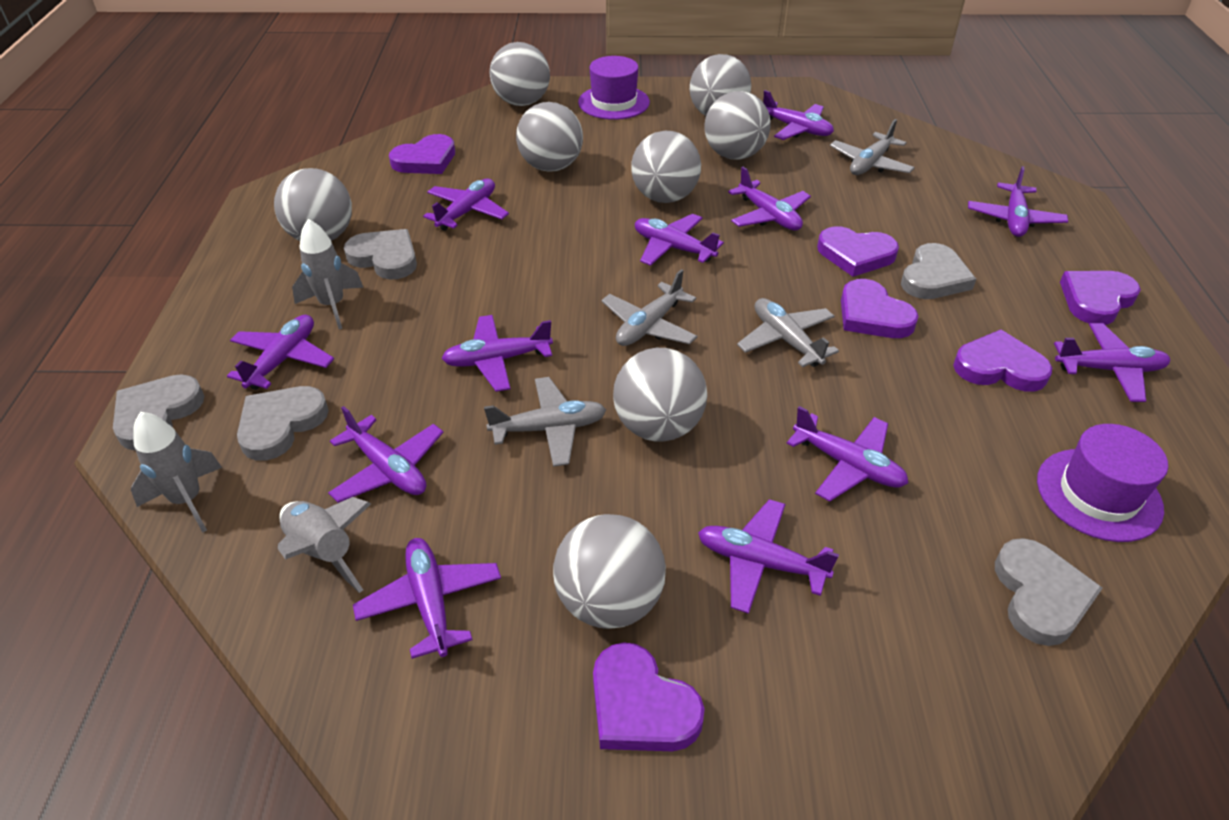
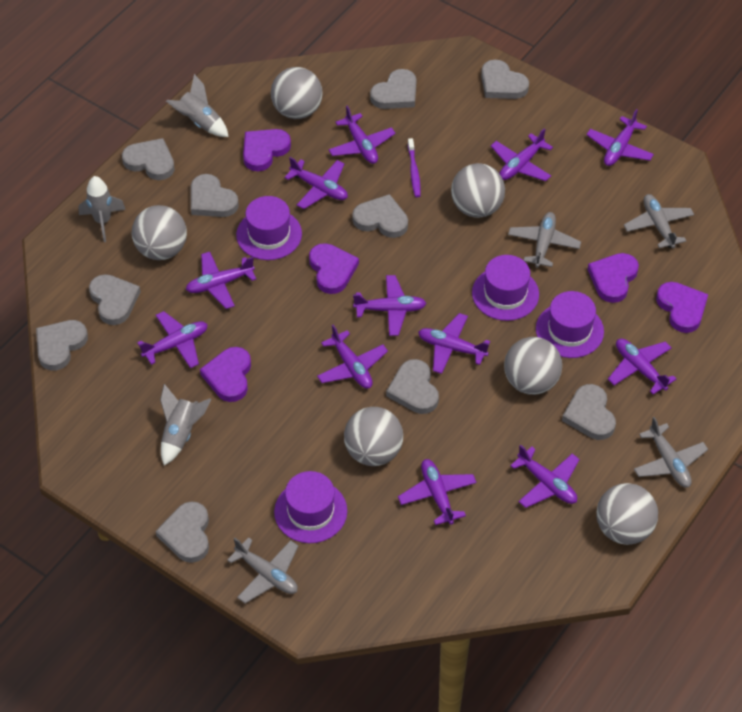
grey ball: [274,168,352,241] [489,42,550,106] [516,102,583,172] [553,514,666,629] [613,348,707,442] [631,131,701,203] [690,54,751,116] [704,91,771,160] = 8 -> [132,205,187,260] [271,67,323,119] [344,407,403,466] [451,163,505,218] [504,337,562,395] [596,483,658,545] = 6
grey heart: [113,375,204,451] [237,386,329,461] [344,229,417,279] [901,243,976,299] [995,538,1103,646] = 5 -> [36,320,88,371] [89,274,141,325] [122,138,175,180] [156,502,209,563] [191,174,239,217] [352,194,408,238] [370,69,417,109] [386,359,439,414] [481,60,529,99] [562,384,616,440] = 10
purple hat: [578,56,650,120] [1037,424,1168,542] = 2 -> [236,196,302,260] [274,471,347,543] [472,255,539,321] [536,291,604,358] = 4
purple heart: [389,134,455,174] [593,642,705,751] [817,226,899,277] [841,279,919,338] [953,330,1052,392] [1060,271,1141,325] = 6 -> [200,347,251,402] [243,129,291,171] [309,243,359,294] [587,253,639,303] [656,282,708,333] = 5
purple toothbrush: none = 0 -> [408,138,421,197] = 1

